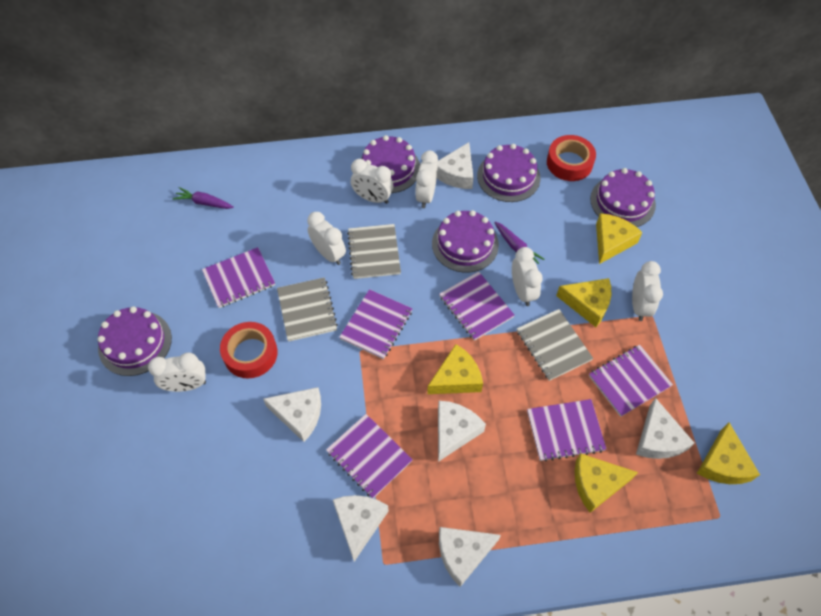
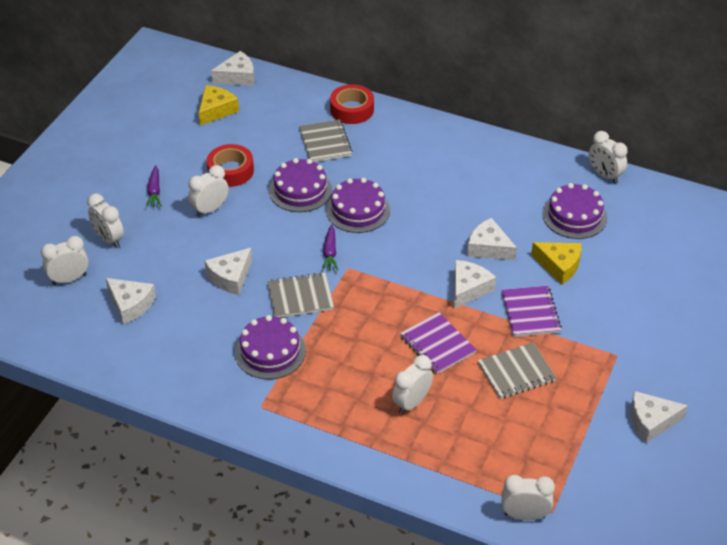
purple cake: [97,307,172,376] [361,135,420,193] [432,210,499,273] [477,144,540,202] [590,168,656,227] = 5 -> [235,315,306,379] [269,158,332,212] [326,178,390,233] [543,183,607,239] = 4
purple notebook: [202,247,275,308] [326,414,413,498] [339,289,413,359] [439,271,515,341] [527,399,606,462] [589,345,673,417] = 6 -> [400,312,476,374] [501,286,562,337] = 2
yellow cheese: [427,344,483,394] [556,278,611,327] [575,453,638,513] [596,213,643,264] [697,422,760,484] = 5 -> [199,85,239,125] [531,242,582,285] = 2

